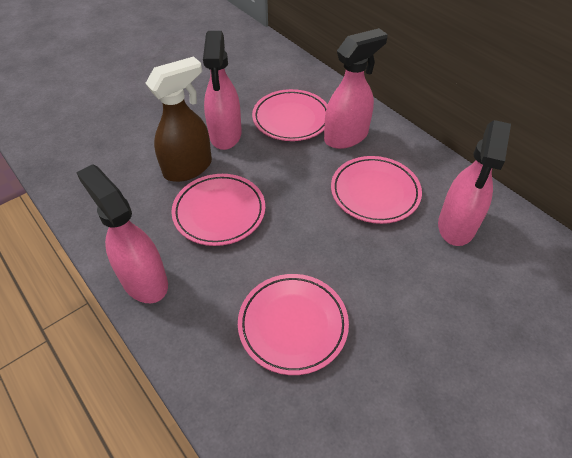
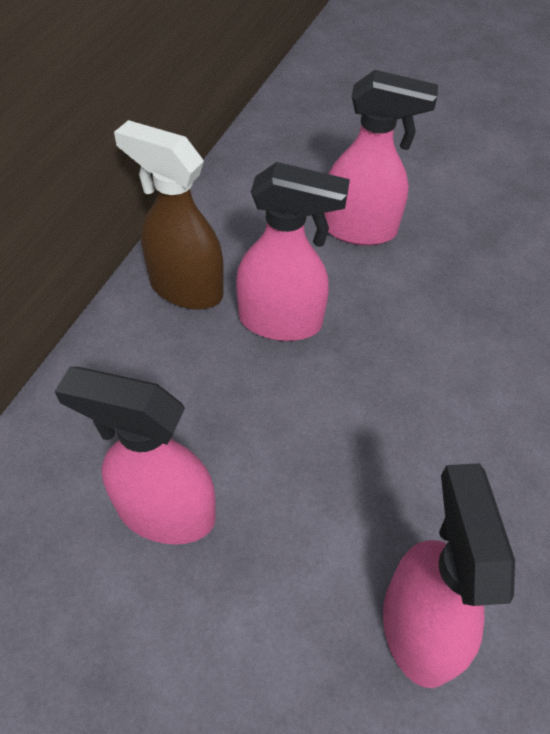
pink plate: [171,174,265,246] [238,274,349,375] [252,89,328,141] [331,156,422,224] = 4 -> none = 0

